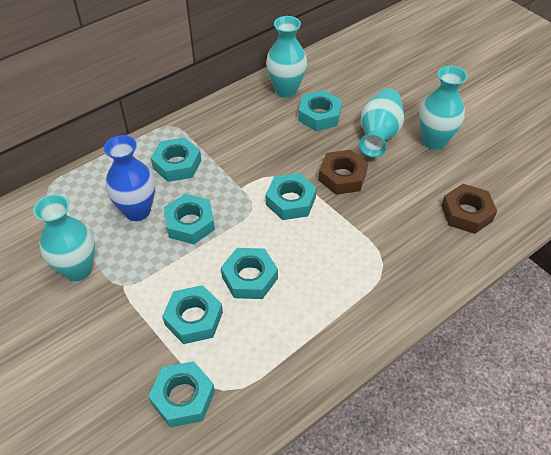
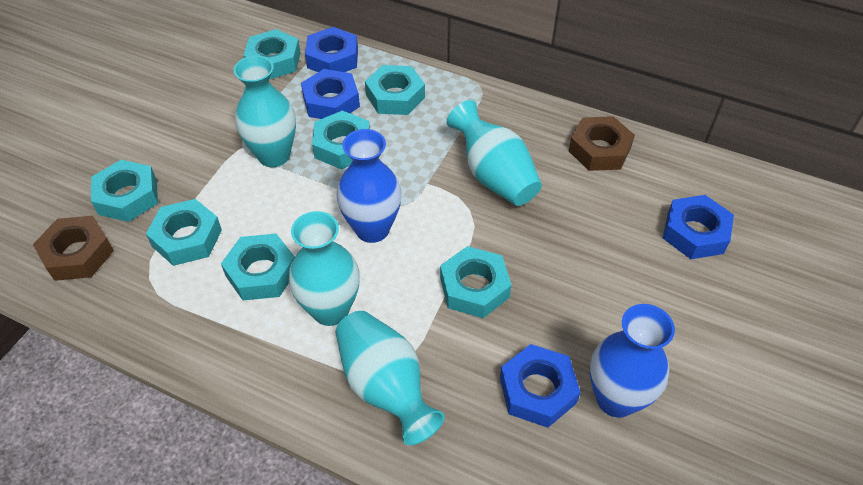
blue nut: none = 0 -> [301,69,360,119] [305,27,358,72] [500,344,581,428] [663,195,734,259] = 4
blue vase: [104,135,155,221] = 1 -> [336,129,402,243] [590,304,675,418] = 2

